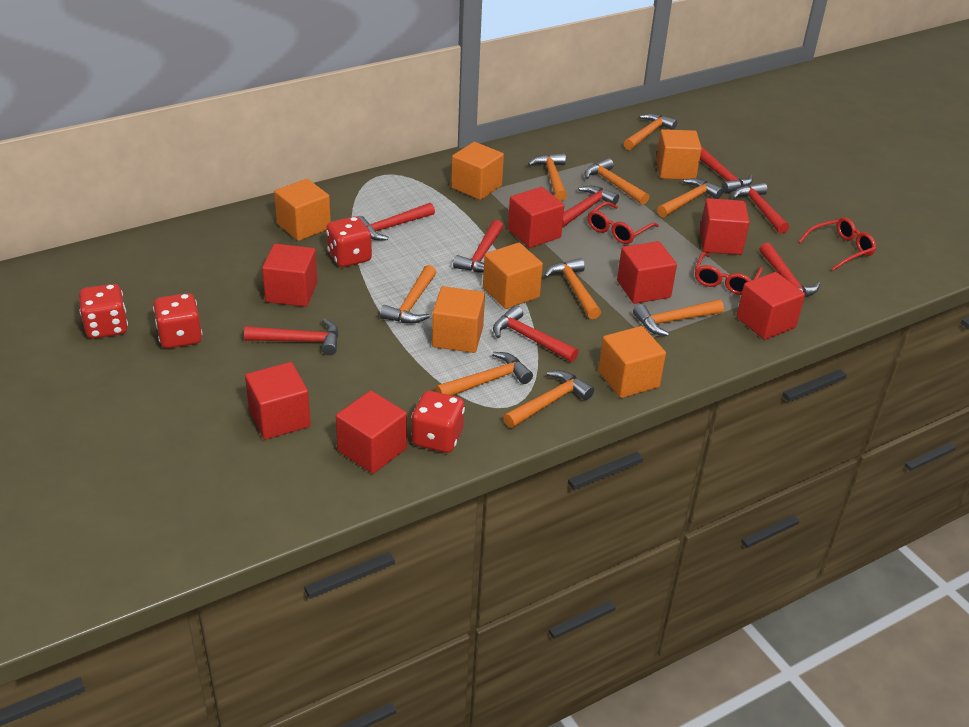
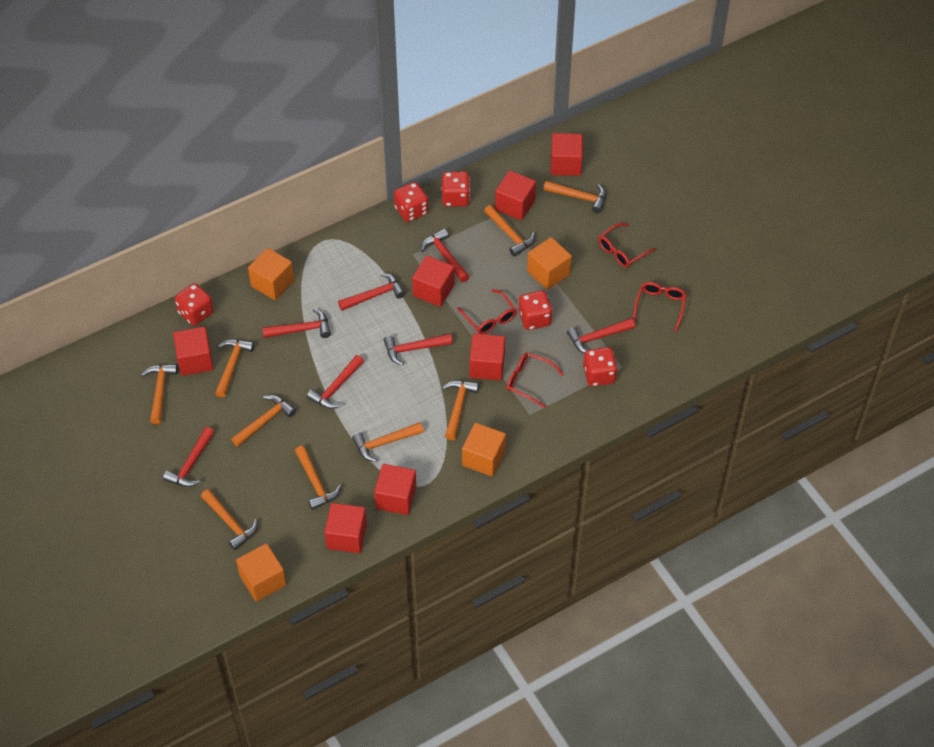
orange cube: [274,179,331,241] [432,286,485,353] [451,142,504,200] [483,243,543,309] [598,326,666,398] [656,129,702,179] = 6 -> [236,543,286,602] [248,248,294,300] [462,423,506,477] [527,237,572,290] = 4
red dice: [79,284,128,339] [153,293,202,348] [326,216,372,267] [411,391,465,453] = 4 -> [175,283,214,326] [394,182,428,222] [442,172,470,207] [519,291,552,330] [583,347,618,386] = 5
red glasses: [588,202,659,244] [695,252,763,295] [798,217,876,271] = 3 -> [457,289,516,334] [507,352,564,408] [598,223,656,268] [633,282,687,332] = 4
red hammer: [244,318,339,355] [357,203,435,240] [453,220,504,273] [493,305,579,362] [562,186,619,228] [700,147,753,194] [732,182,789,234] [760,243,820,298] = 8 -> [163,427,215,487] [262,309,331,338] [307,355,364,409] [338,273,406,311] [384,333,453,365] [421,228,470,282] [567,318,635,353] = 7

